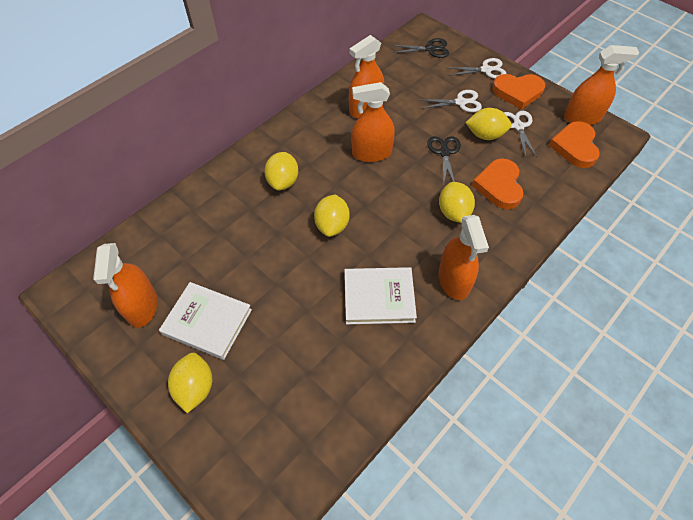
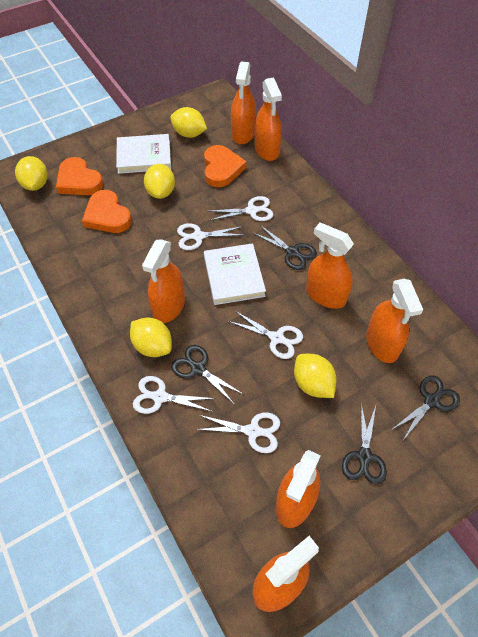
black scissors: [392,38,449,58] [427,136,461,186] = 2 -> [171,345,244,405] [252,225,317,270] [342,403,387,485] [391,376,460,440] = 4
orange spray bottle: [93,243,158,328] [349,35,384,118] [351,82,395,162] [438,215,489,300] [564,45,639,125] = 5 -> [142,239,185,323] [231,61,256,144] [252,536,319,612] [255,77,282,161] [276,450,321,528] [306,223,354,309] [366,279,423,363] = 7
white scissors: [420,90,482,112] [448,58,507,79] [504,111,537,158] = 3 -> [133,376,216,414] [177,223,243,250] [196,412,280,453] [208,196,274,221] [229,311,303,359] = 5

